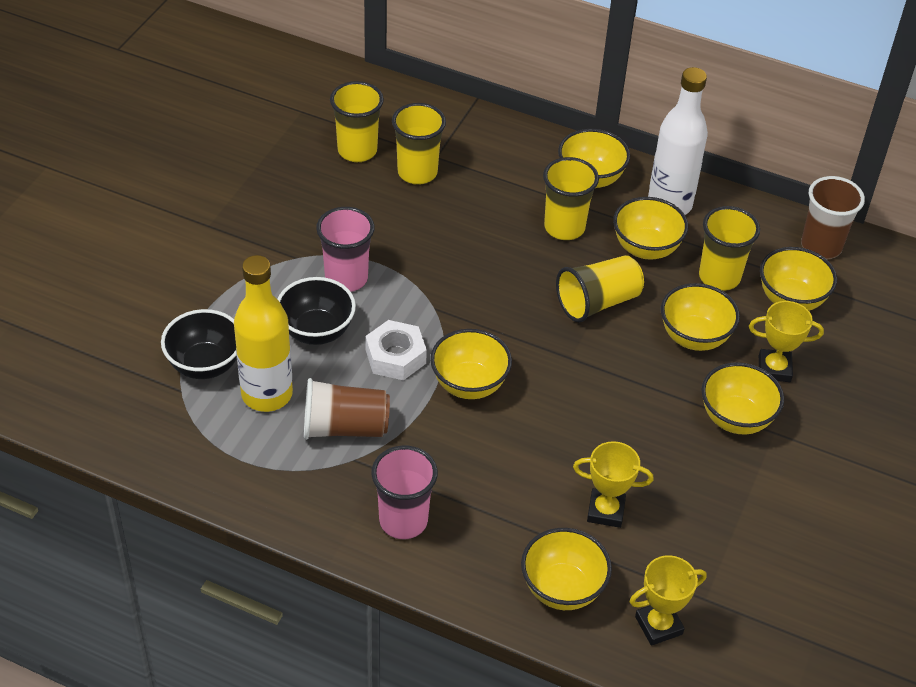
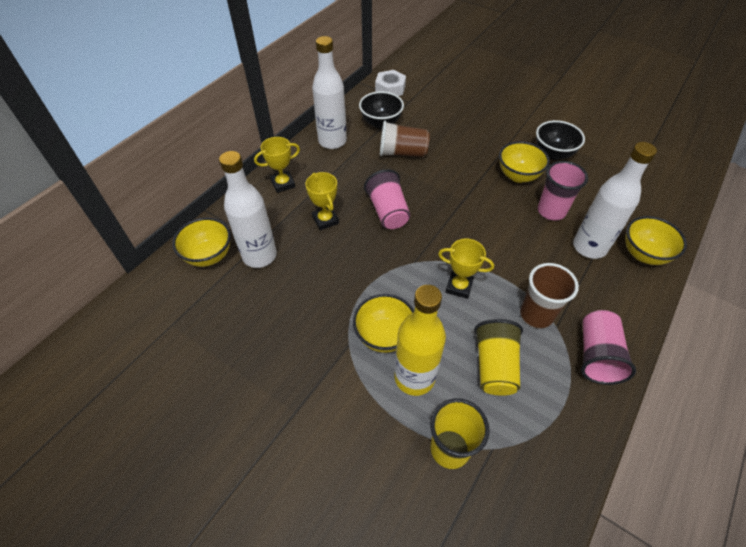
pink cup: [316,207,374,292] [371,445,438,539] = 2 -> [364,169,410,229] [537,161,588,221] [581,310,636,385] = 3
white bottle: [648,67,708,215] = 1 -> [219,151,277,268] [312,36,347,149] [573,142,657,259] = 3
yellow bowl: [430,329,512,399] [521,528,612,610] [558,129,630,188] [613,197,688,260] [661,283,740,351] [702,362,784,435] [760,247,837,311] = 7 -> [172,218,231,267] [353,294,414,353] [499,141,550,183] [625,216,687,265] = 4
yellow cup: [330,81,384,162] [392,103,446,185] [543,157,599,240] [556,255,644,322] [699,206,760,291] = 5 -> [430,398,490,469] [474,319,523,396] = 2

